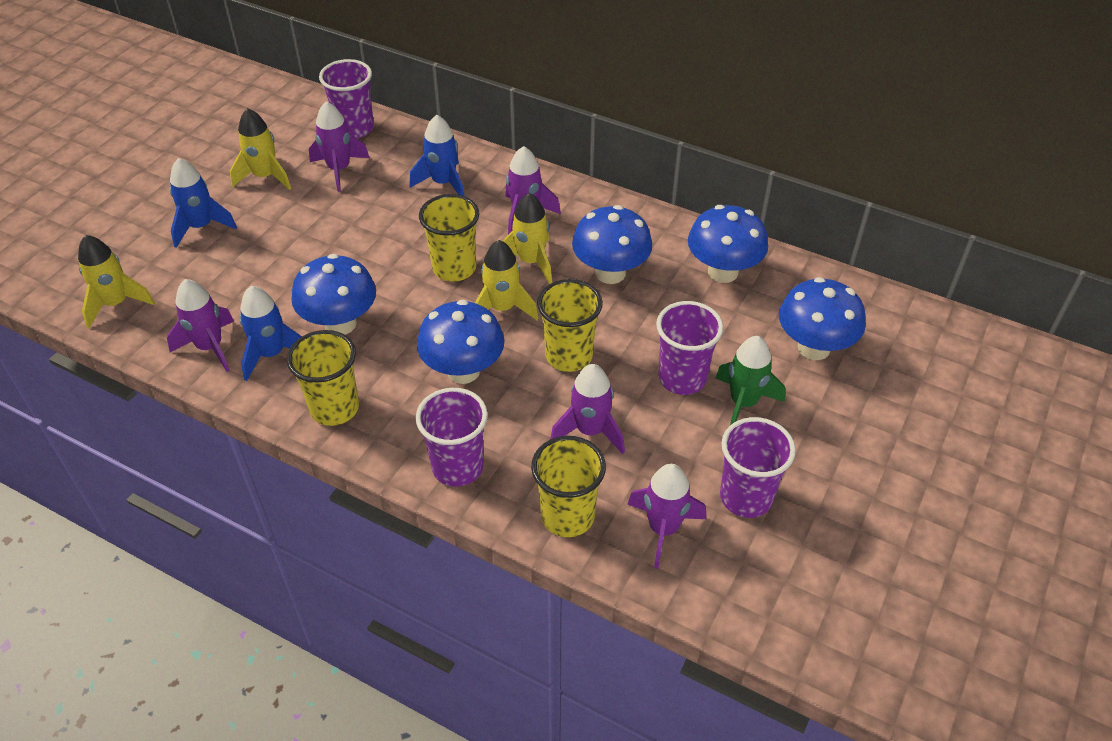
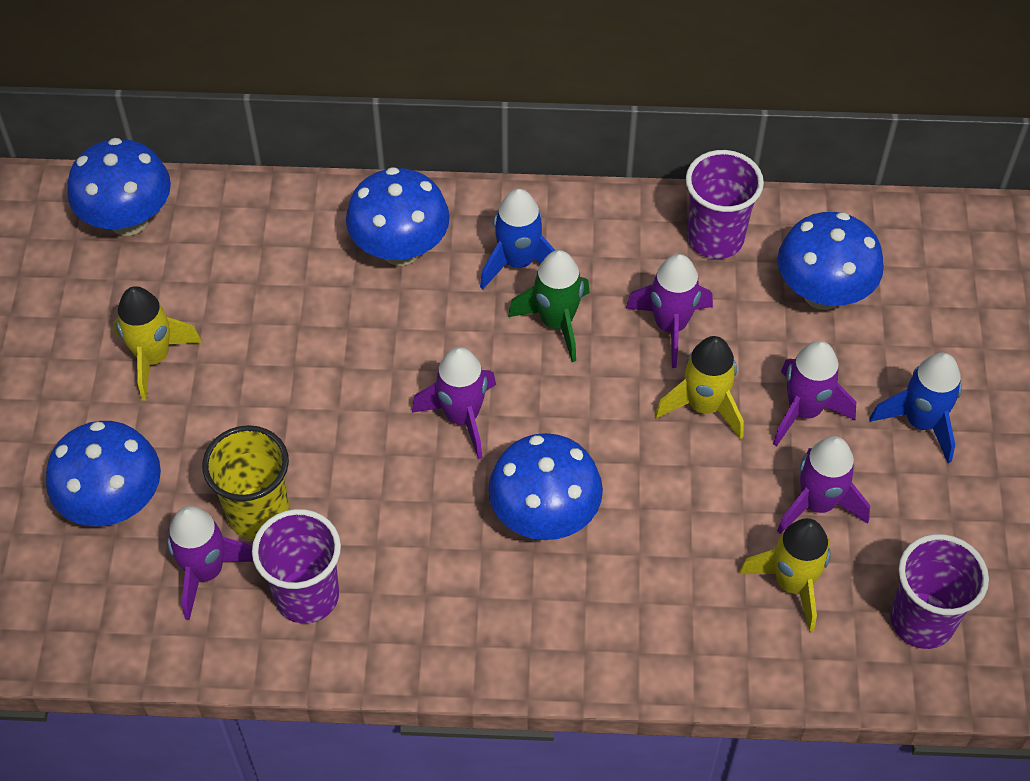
blue rocket: [170,158,237,248] [240,286,302,381] [409,115,464,196] = 3 -> [480,189,556,289] [870,352,962,463] = 2
purple cup: [319,59,374,138] [416,388,488,487] [656,301,723,395] [720,417,796,518] = 4 -> [252,509,341,624] [686,150,764,259] [890,534,989,649] = 3
yellow cup: [287,330,359,426] [419,194,479,282] [531,436,606,537] [537,279,603,372] = 4 -> [202,425,289,539] = 1
yellow rocket: [78,235,155,328] [230,108,291,190] [475,240,538,320] [503,193,552,284] = 4 -> [113,286,202,401] [655,336,744,440] [739,518,831,632] = 3

